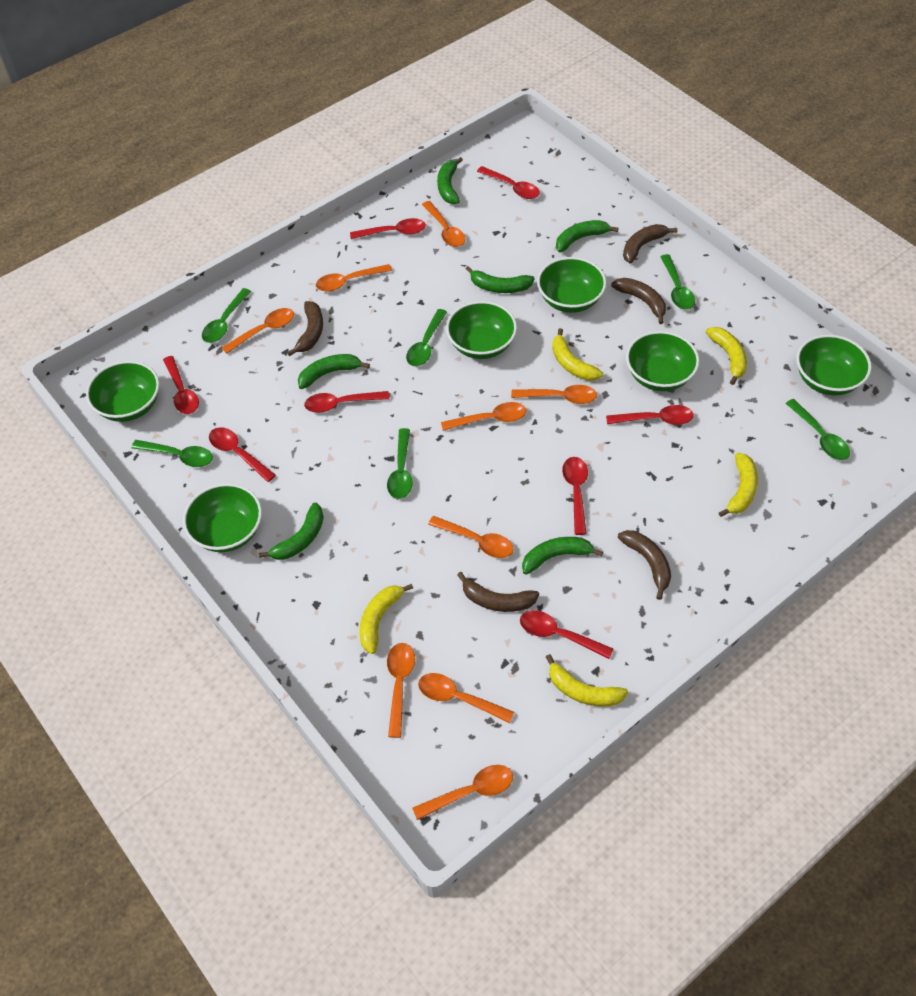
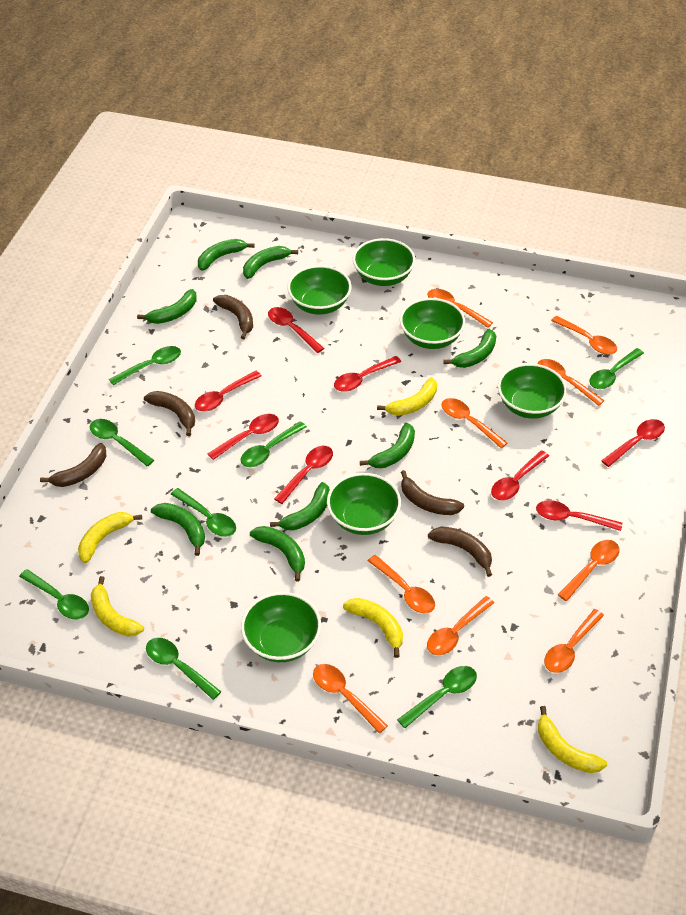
green banana: [259,503,324,560] [298,354,370,389] [437,157,463,204] [466,266,535,293] [522,537,603,575] [556,220,619,252] = 6 -> [137,289,197,324] [151,503,205,556] [198,239,255,271] [243,246,298,279] [250,526,305,582] [270,482,330,530] [360,423,415,468] [443,329,496,368] = 8
green spoon: [131,440,213,467] [202,288,251,343] [387,428,413,499] [406,309,447,366] [660,254,695,310] [785,399,850,460] = 6 -> [19,569,89,619] [90,419,154,467] [109,346,181,385] [146,638,221,700] [171,488,236,537] [241,421,307,467] [397,666,477,728] [589,348,644,389] = 8

